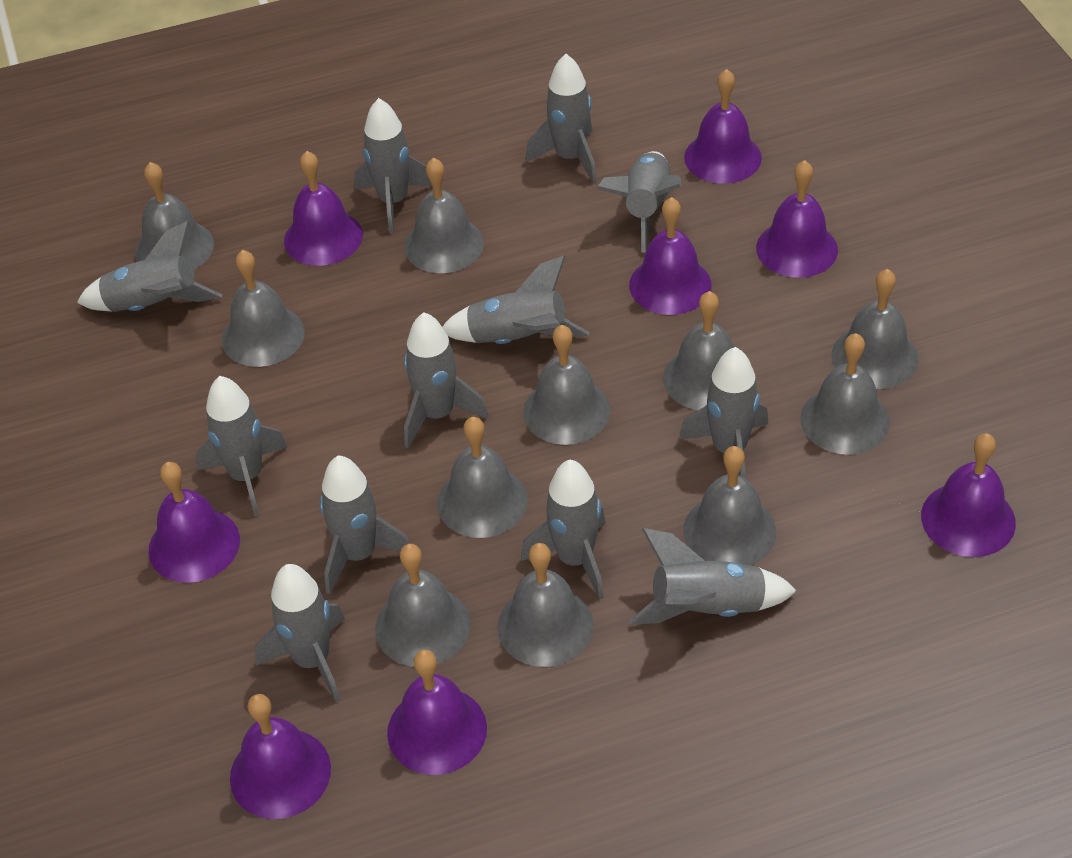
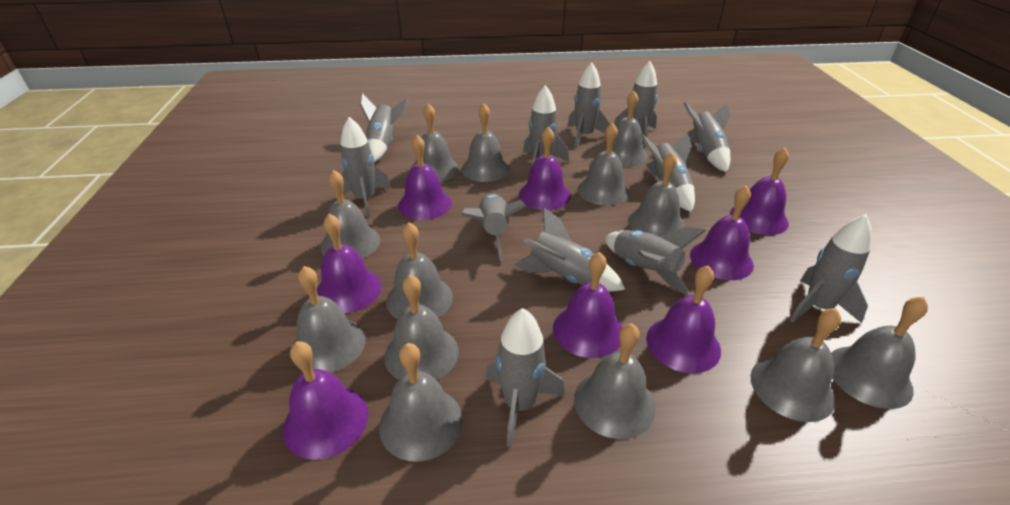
grey bell: [135,162,214,270] [222,250,305,367] [375,544,471,667] [404,158,484,273] [437,417,528,538] [497,543,594,667] [523,325,610,445] [663,291,734,410] [683,446,776,565] [800,333,890,454] [832,269,918,389] = 11 -> [292,266,366,373] [320,170,380,259] [379,343,463,462] [384,275,459,380] [386,222,453,319] [411,103,459,182] [461,103,510,182] [574,323,656,439] [577,123,629,206] [601,91,648,167] [628,152,685,237] [751,308,841,422] [831,296,928,409] = 13

